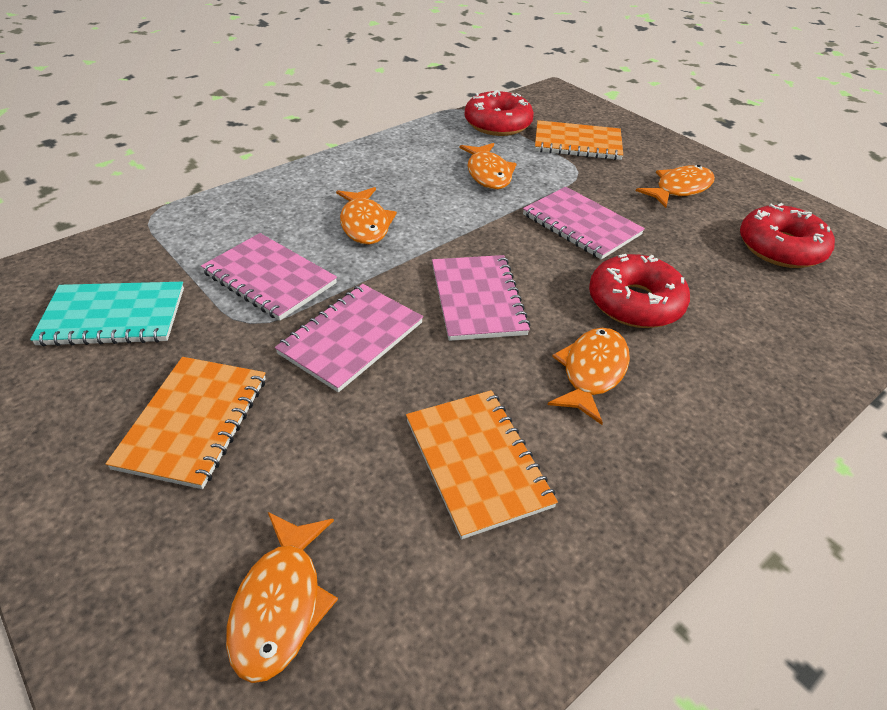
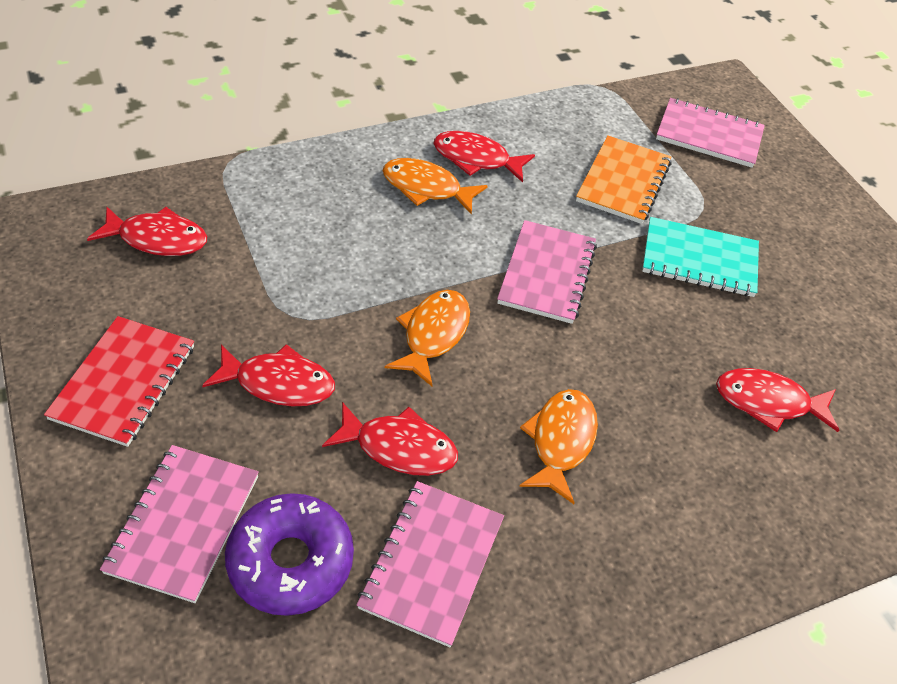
orange fish: [226,512,338,683] [336,187,397,244] [460,143,517,189] [548,328,630,425] [636,165,715,208] = 5 -> [382,158,488,215] [385,290,470,386] [519,389,598,504] = 3
orange notebook: [105,357,266,489] [406,390,558,540] [535,120,623,160] = 3 -> [576,135,672,224] = 1
purple donut: none = 0 -> [225,493,354,616] = 1
red donut: [465,90,534,136] [589,254,690,328] [740,203,835,268] = 3 -> none = 0
red fish: none = 0 -> [87,207,207,256] [202,344,335,406] [322,402,458,476] [433,131,535,182] [716,368,839,432] = 5
red notebook: none = 0 -> [44,316,194,447] = 1

